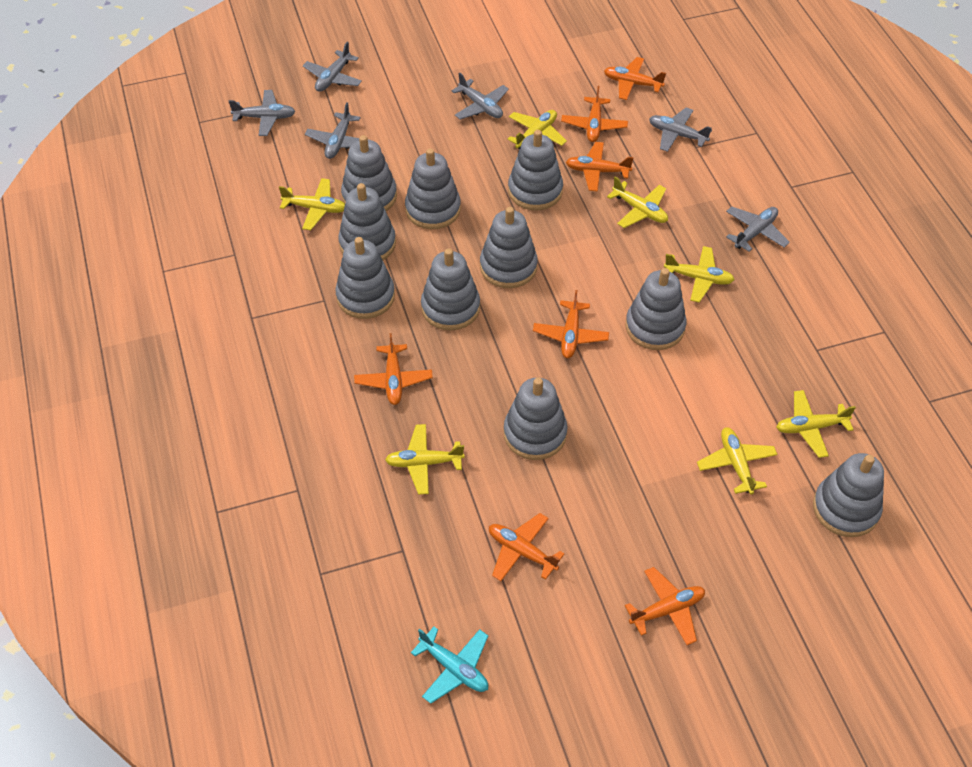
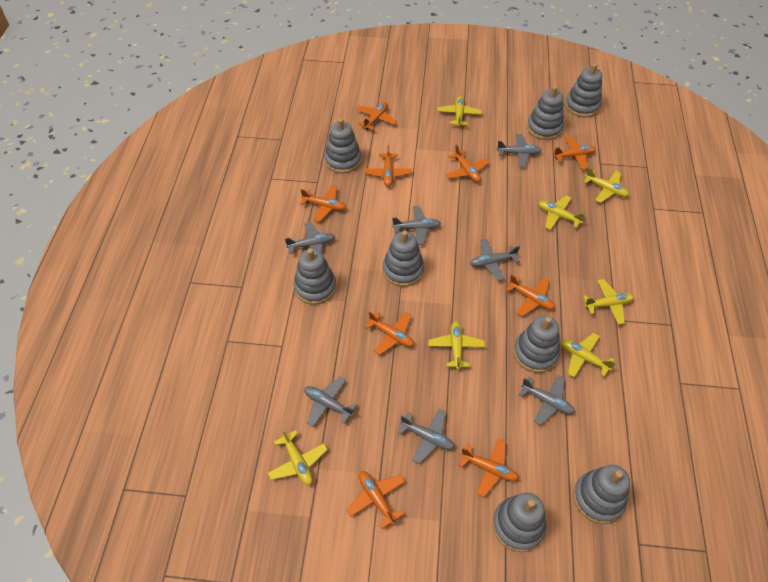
grey plane: [229,90,295,136] [303,42,362,92] [305,102,361,159] [451,72,509,119] [649,107,712,152] [726,206,790,252] = 6 -> [285,222,335,254] [304,377,357,427] [392,206,441,245] [397,409,455,464] [470,239,520,281] [496,134,542,167] [519,375,575,425] = 7
grey stacking toy: [335,237,395,319] [338,183,396,261] [341,135,397,211] [405,148,461,229] [421,248,480,331] [480,207,538,288] [504,377,568,460] [508,130,563,210] [626,268,686,350] [813,453,884,537] = 10 -> [294,248,336,305] [324,118,362,174] [383,230,424,287] [492,493,547,552] [513,316,560,373] [527,85,564,140] [565,63,602,117] [573,465,630,524] = 8
orange plane: [354,333,433,405] [489,513,565,581] [533,290,609,358] [561,86,628,142] [566,142,634,192] [604,57,666,100] [625,567,705,645] = 7 -> [300,185,346,222] [347,471,405,529] [357,102,397,130] [365,145,412,187] [365,311,414,355] [446,144,489,182] [459,438,519,497] [506,275,555,316] [552,136,596,170] = 9
turquoise plane: [411,627,488,704] = 1 -> none = 0

